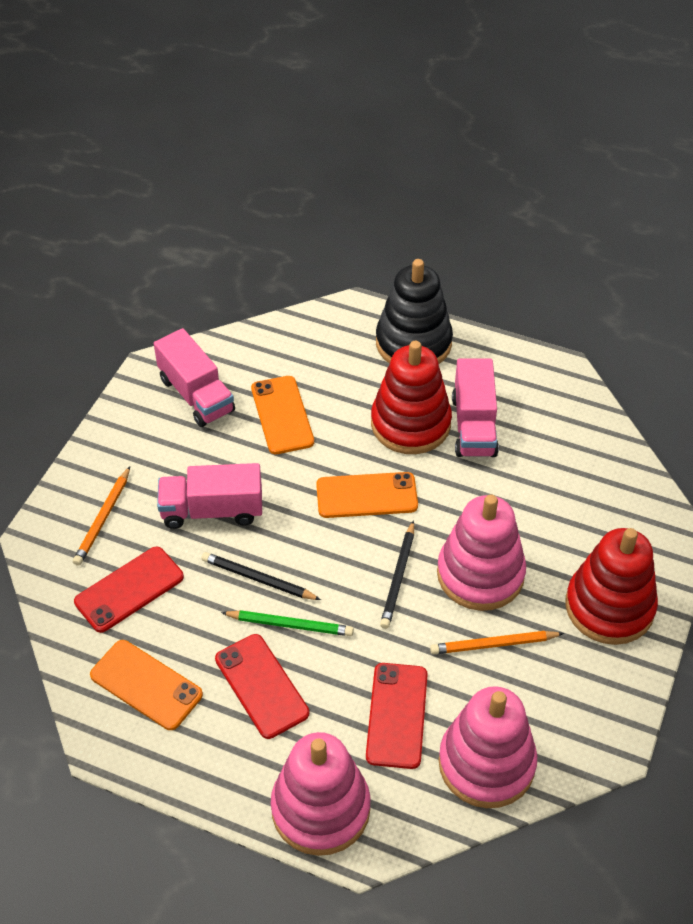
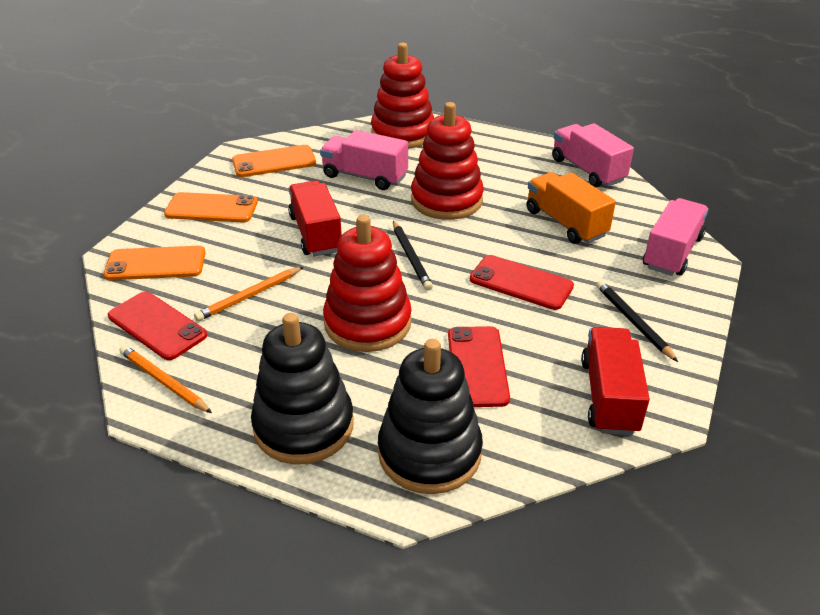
black stacking toy: [376,259,453,364] = 1 -> [251,313,354,465] [378,339,483,494] = 2
green pencil: [221,610,354,636] = 1 -> none = 0
orange truck: none = 0 -> [527,172,616,244] = 1
pink stacking toy: [271,732,371,856] [437,494,526,611] [439,686,537,808] = 3 -> none = 0
red stacking toy: [371,341,452,454] [565,528,658,645] = 2 -> [323,215,412,352] [371,43,434,149] [411,102,484,220] = 3
red truck: none = 0 -> [288,181,342,256] [581,327,650,435] = 2

